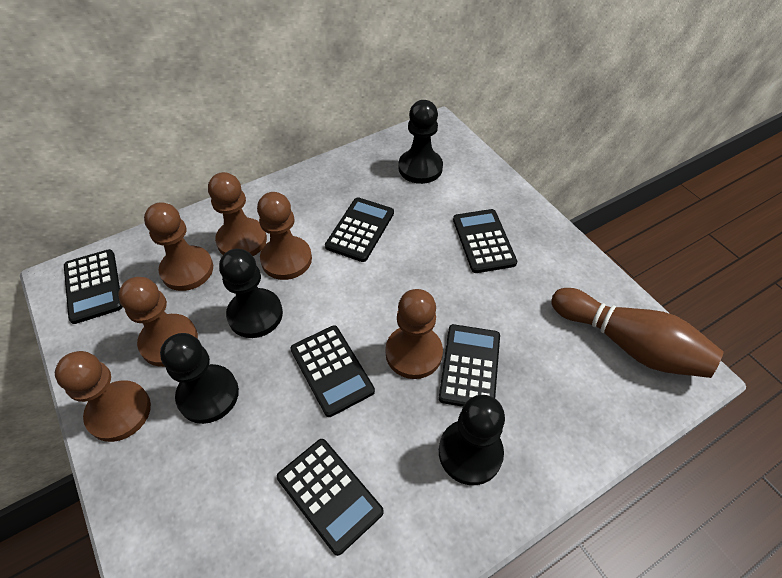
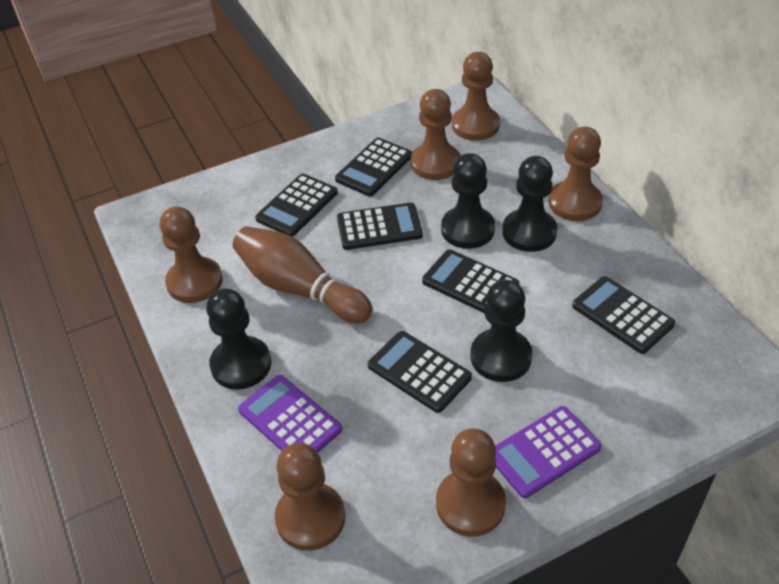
purple calculator: none = 0 -> [238,375,342,453] [495,406,602,498] = 2

